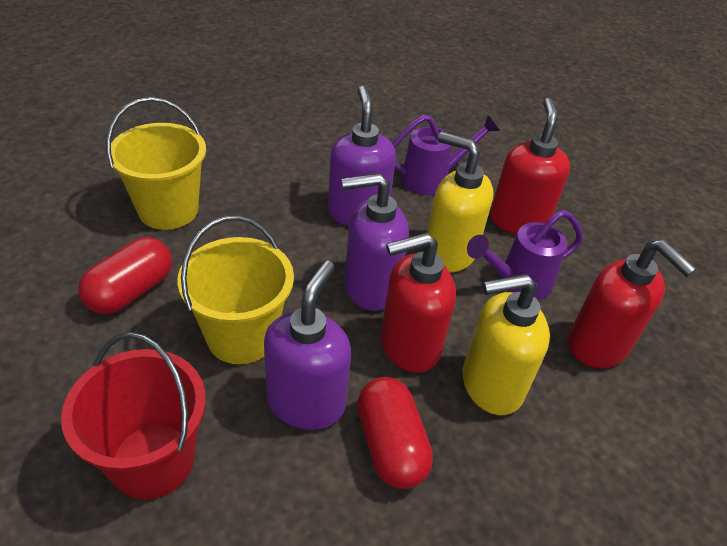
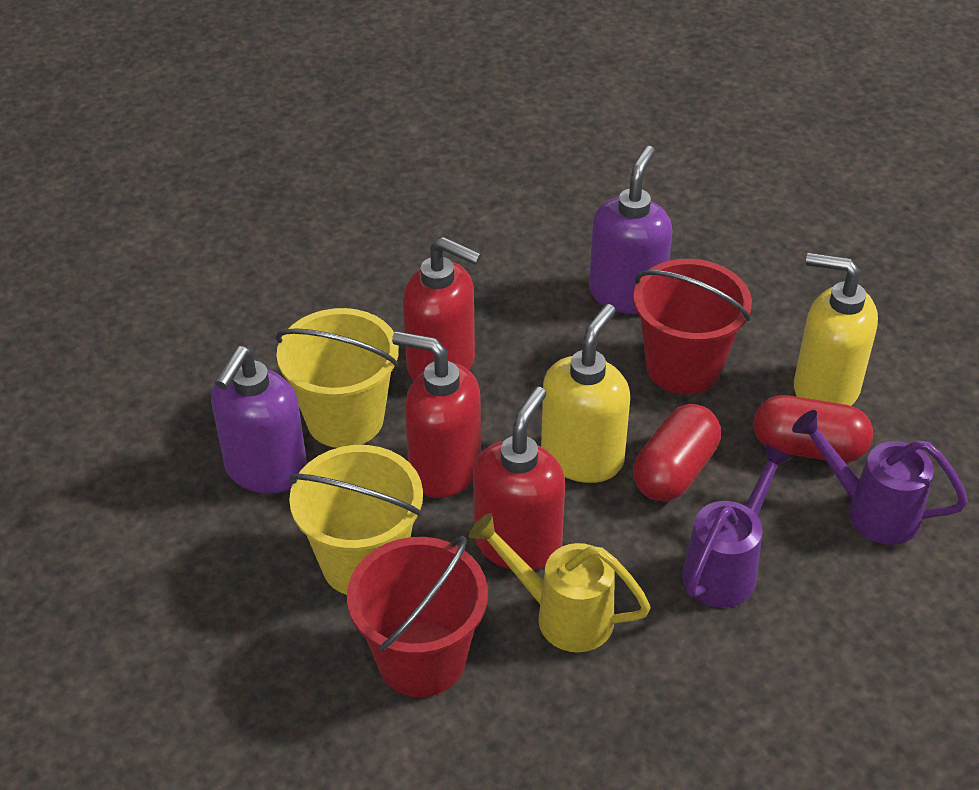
purple soap dispenser: [264,261,351,430] [328,86,396,226] [342,173,409,311] = 3 -> [211,346,307,494] [589,146,673,314] = 2
red bucket: [61,332,206,500] = 1 -> [347,536,488,697] [633,259,752,394] = 2
yellow watering can: none = 0 -> [469,513,651,652] = 1

